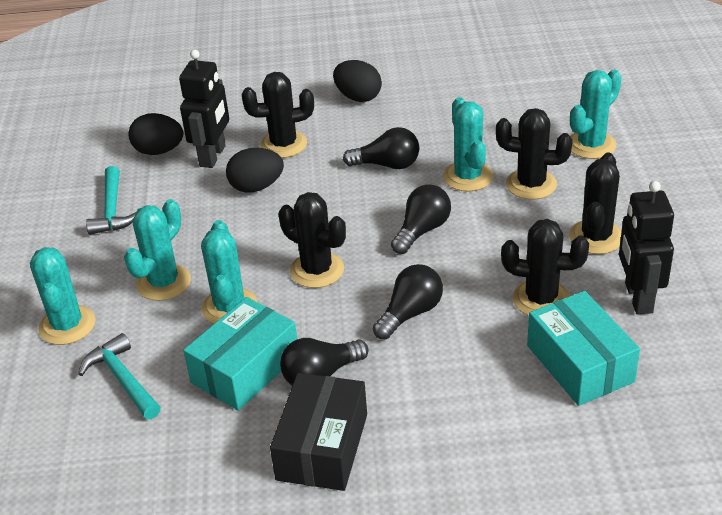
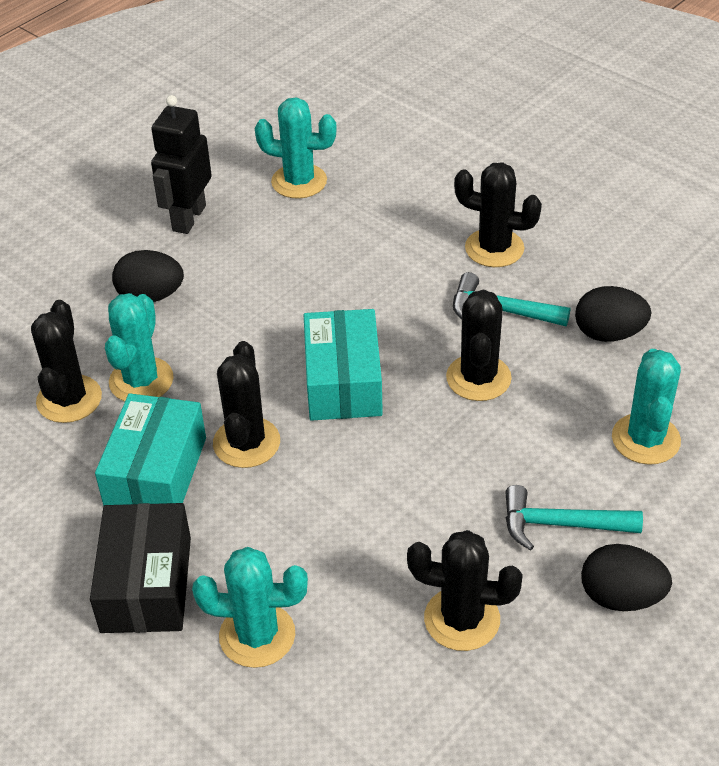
black light bulb: [280,338,369,385] [343,127,419,169] [373,264,443,340] [391,184,451,254] = 4 -> none = 0
black robot: [179,50,229,168] [619,181,674,314] = 2 -> [151,95,212,234] = 1
turquoise cactus: [30,247,96,345] [124,199,191,301] [201,220,258,324] [443,97,494,192] [570,69,622,159] = 5 -> [105,293,174,402] [192,547,308,668] [255,97,337,199] [612,349,681,465] = 4

